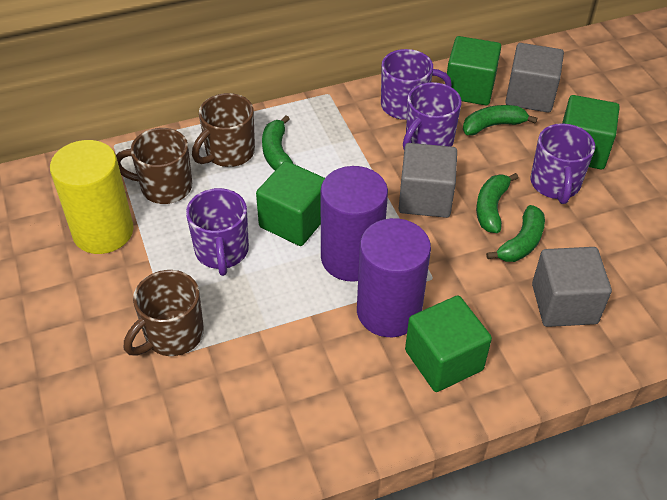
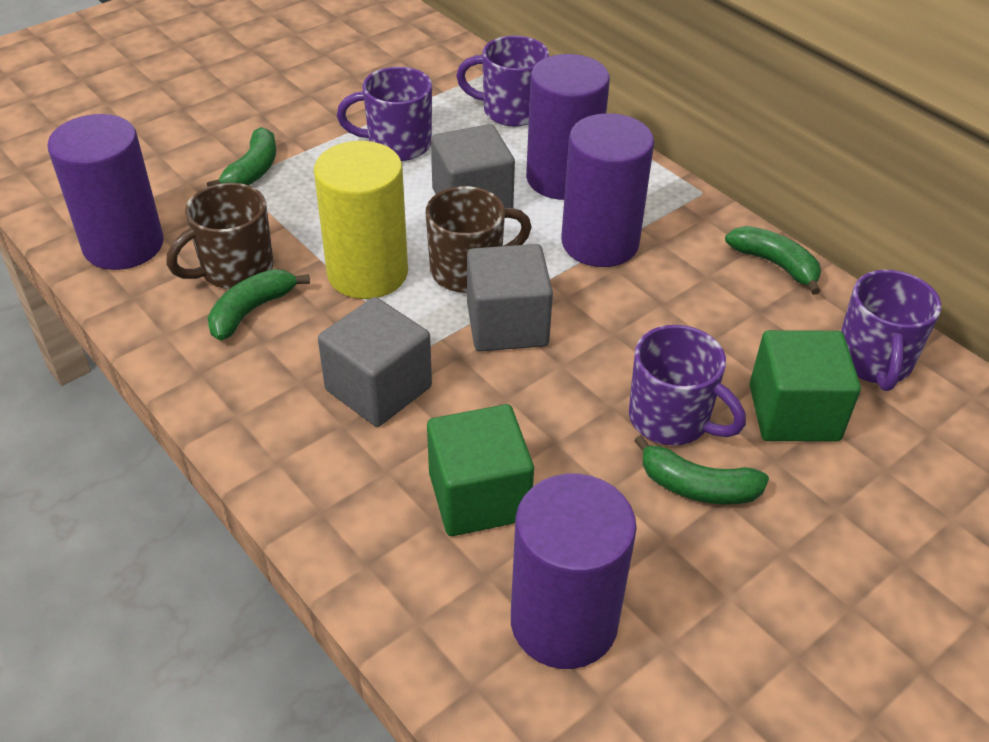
brown mug: [116,128,192,204] [124,270,204,356] [192,93,255,167] = 3 -> [166,183,273,289] [426,186,532,293] = 2
green cube: [256,161,325,246] [405,295,492,392] [447,36,501,105] [562,95,620,170] = 4 -> [427,404,534,536] [750,330,861,442] = 2
purple cylinder: [321,166,388,282] [357,218,431,337] = 2 -> [48,114,164,270] [511,474,637,669] [526,54,610,200] [561,113,654,267] = 4

